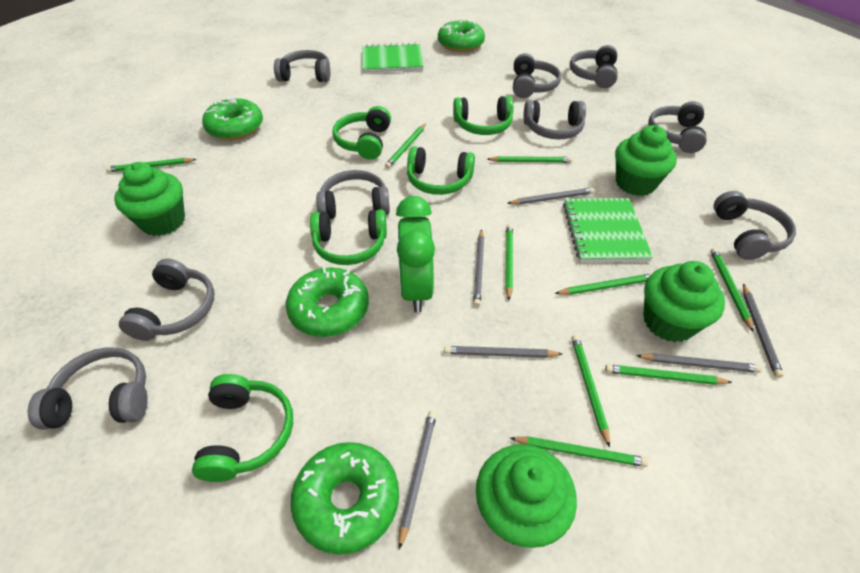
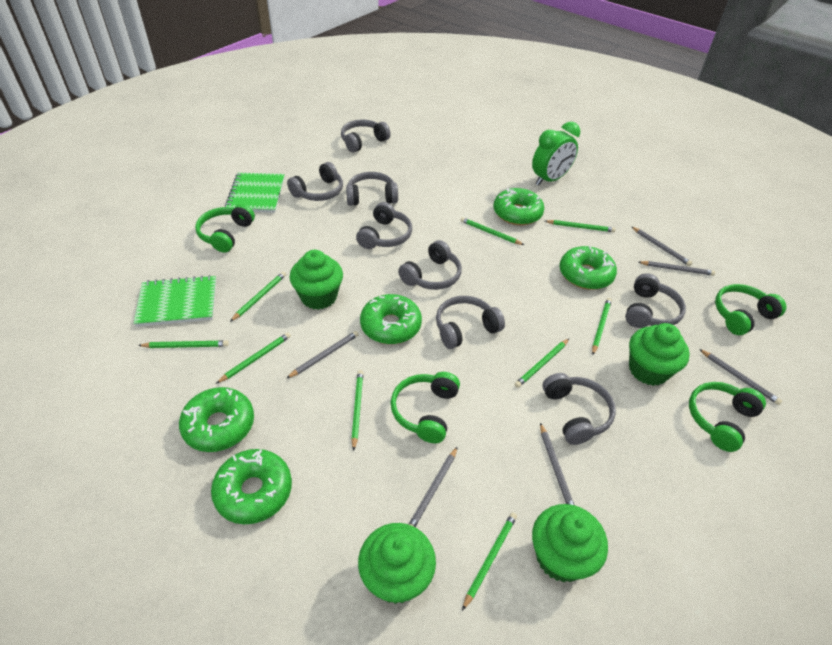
green donut: [202,97,263,140] [286,267,369,337] [290,442,399,555] [438,20,485,52] = 4 -> [179,387,254,452] [211,449,292,524] [360,294,422,344] [494,188,544,225] [560,246,617,290] = 5
green headphones: [192,374,293,482] [310,209,387,265] [332,106,391,160] [407,146,475,195] [453,96,513,135] = 5 -> [195,204,255,253] [391,372,460,443] [689,382,766,452] [715,284,786,335] = 4
grey headphones: [28,347,148,430] [119,258,214,341] [274,50,330,82] [316,170,390,219] [513,53,561,98] [523,100,586,139] [570,45,618,88] [648,101,707,153] [714,191,796,260] = 9 -> [287,162,343,201] [341,120,391,153] [346,172,398,206] [356,202,412,249] [398,240,462,290] [436,296,505,349] [542,373,616,445] [625,273,686,328] = 8

